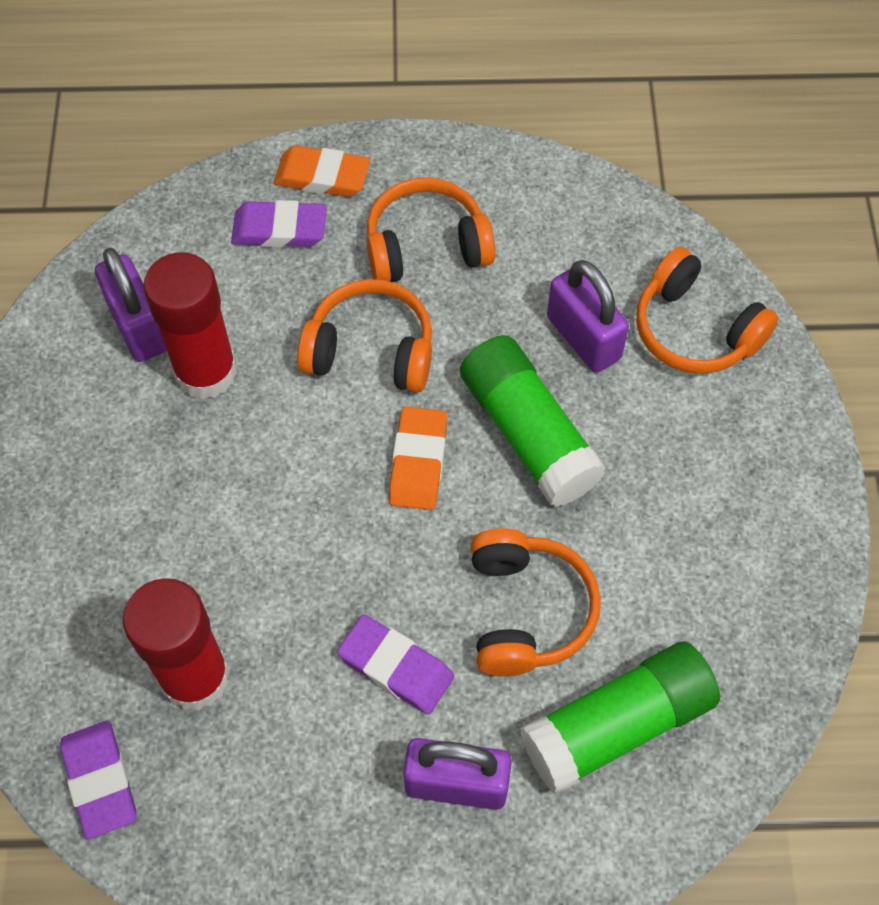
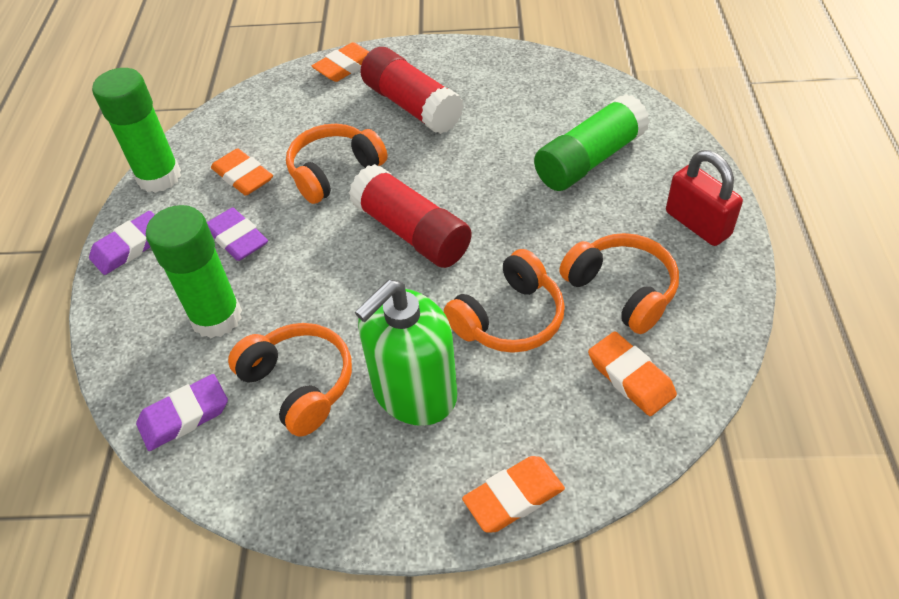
green glue stick: [460,335,606,507] [520,641,720,794] = 2 -> [92,68,181,193] [146,205,242,338] [534,94,650,191] = 3
green soap dispenser: none = 0 -> [355,280,457,426] = 1
orange eraser: [274,146,370,197] [389,407,447,510] = 2 -> [211,148,273,196] [312,42,369,82] [462,456,565,533] [588,331,677,416] = 4
purple padlock: [95,247,167,362] [403,738,512,810] [547,260,629,373] = 3 -> none = 0
red padlock: none = 0 -> [666,150,743,246] = 1

